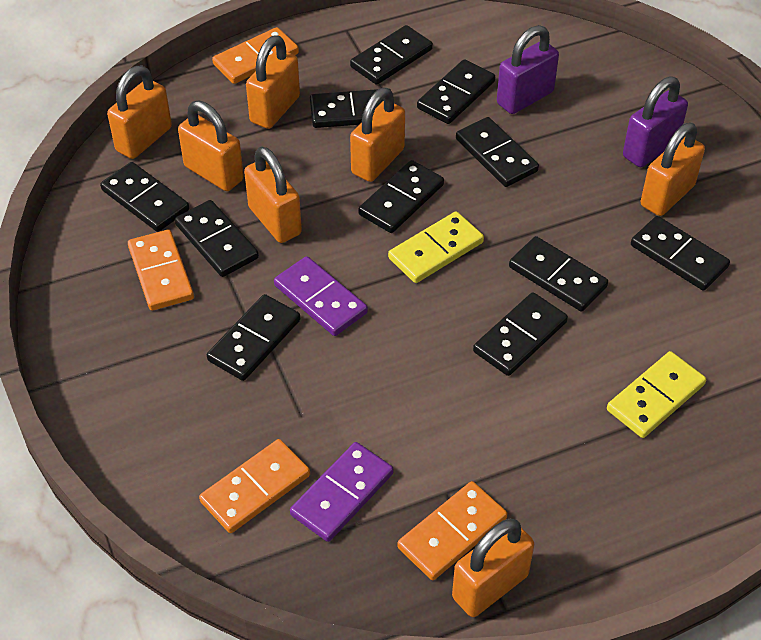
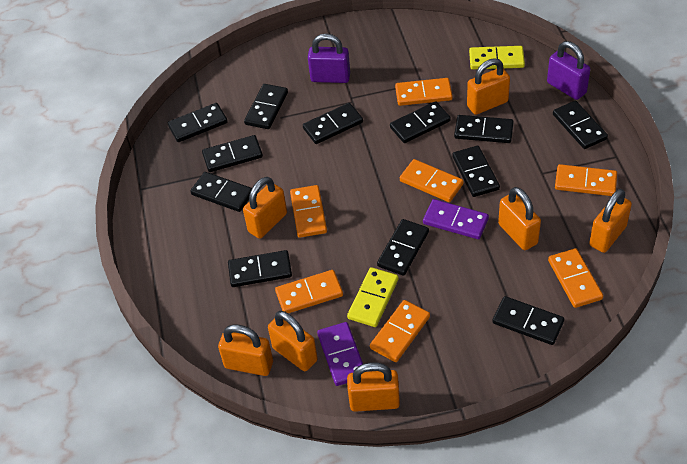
black domino: [100,162,189,232] [175,200,259,277] [207,294,300,381] [310,89,391,128] [350,25,433,85] [358,160,444,233] [417,59,495,124] [456,117,539,187] [473,292,568,376] [509,236,608,311] [631,216,730,291] = 11 -> [168,103,228,142] [191,172,252,212] [202,135,263,172] [228,250,292,287] [244,84,288,129] [303,103,363,144] [377,219,429,276] [390,101,451,143] [452,146,500,197] [454,115,514,143] [492,296,564,345] [553,101,608,149] = 12
orange domino: [128,230,194,311] [199,439,310,533] [212,27,299,84] [397,481,507,580] = 4 -> [275,270,343,313] [290,185,327,238] [370,300,430,362] [395,78,453,106] [400,159,464,202] [548,248,603,308] [555,164,617,196] = 7

